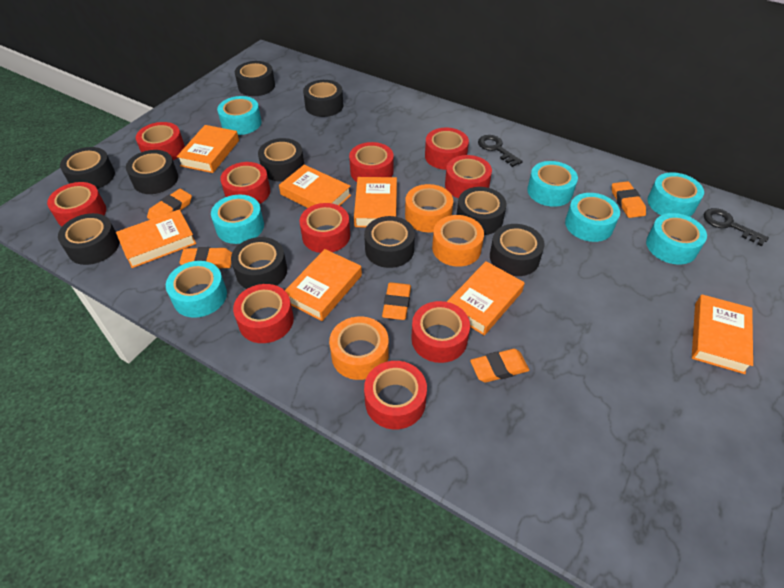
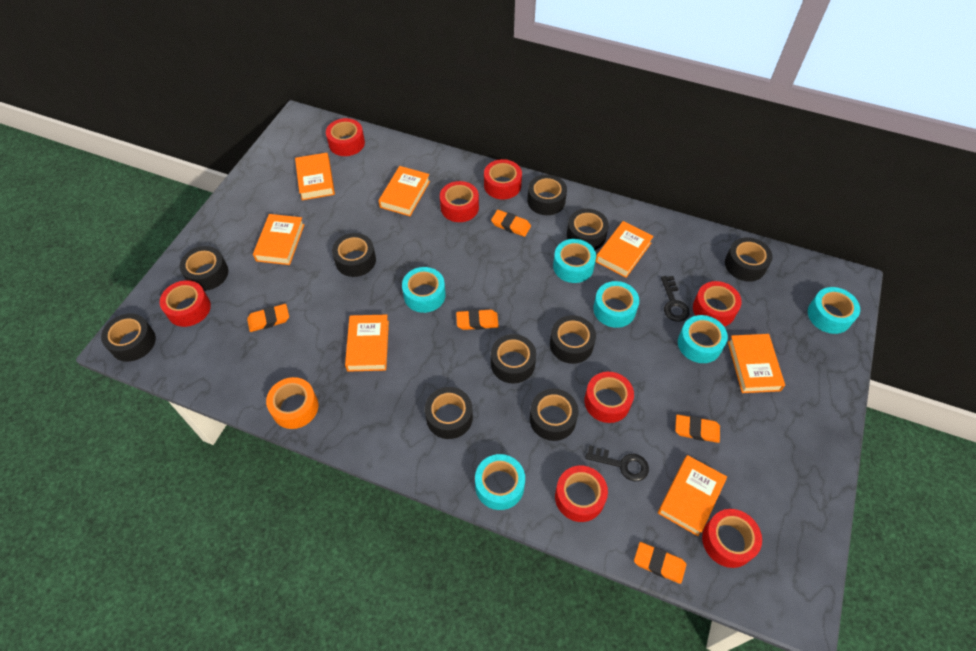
orange tape: [329,317,389,380] [405,184,453,232] [432,215,484,267] = 3 -> [266,377,318,429] = 1
red tape: [47,182,106,227] [136,122,185,160] [220,162,270,204] [233,284,294,343] [299,203,350,253] [349,142,394,182] [364,361,427,429] [411,301,470,363] [425,128,469,170] [445,155,492,198] = 10 -> [160,280,211,327] [326,118,365,156] [440,181,479,222] [484,159,522,199] [555,466,608,522] [584,372,634,423] [693,281,742,327] [702,509,762,568] = 8
turquoise tape: [166,261,227,318] [211,195,264,244] [217,96,262,135] [527,161,578,207] [565,193,620,242] [646,213,707,265] [648,172,704,217] = 7 -> [402,267,446,313] [475,454,525,510] [553,239,596,283] [593,281,639,328] [678,315,728,363] [808,287,860,334] = 6

